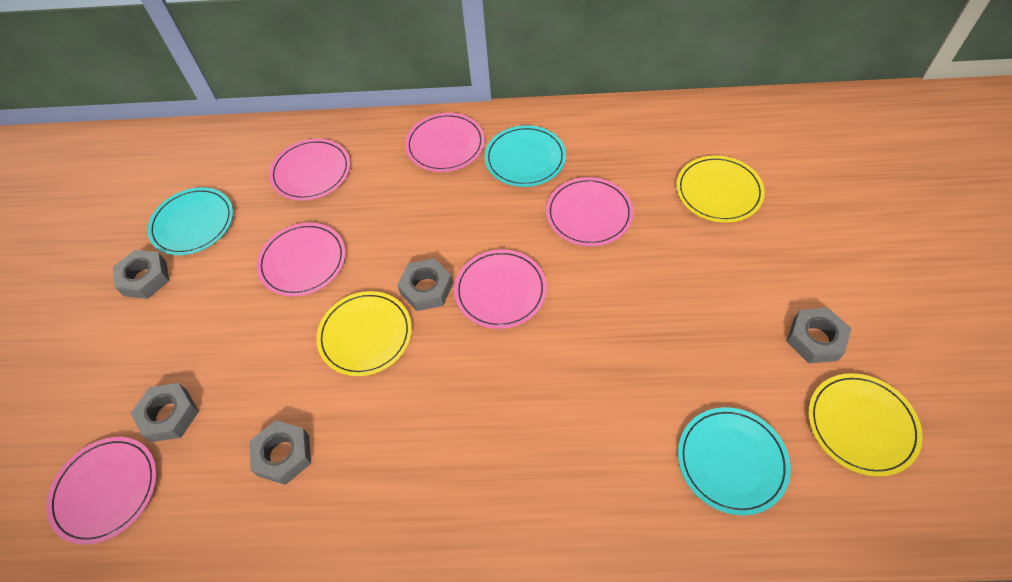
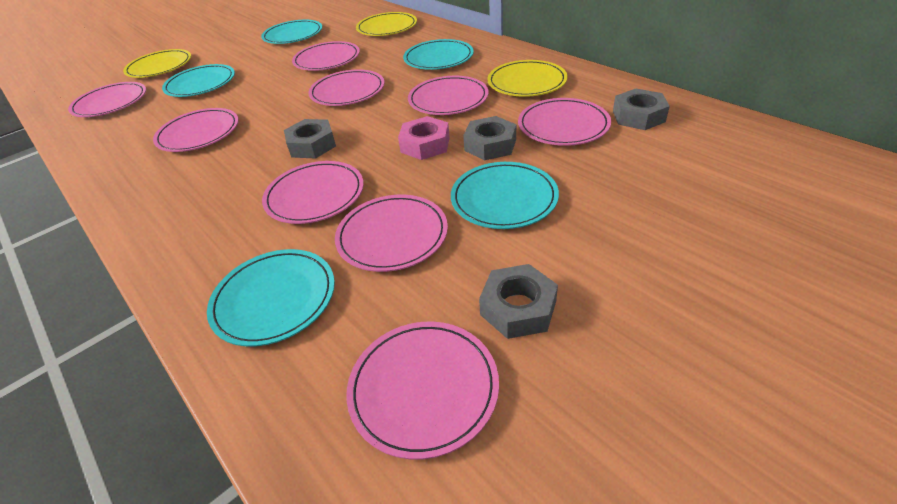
grey nut: [113,250,169,299] [131,383,199,442] [250,420,311,485] [397,258,453,311] [787,308,851,363] = 5 -> [284,119,336,159] [463,116,516,161] [479,264,558,339] [613,89,670,130] = 4
pink nut: none = 0 -> [398,116,450,160] = 1
pink plate: [46,437,157,545] [257,223,346,296] [269,139,350,201] [405,113,485,172] [454,249,547,329] [546,177,634,246] = 6 -> [68,82,146,117] [153,108,239,152] [262,161,364,224] [292,41,360,71] [308,69,384,106] [335,195,448,272] [346,321,499,459] [408,76,489,115] [518,98,611,146] = 9
turquoise plate: [147,187,233,255] [485,125,566,187] [678,407,791,515] = 3 -> [162,64,235,97] [207,249,335,346] [261,20,322,44] [403,39,474,70] [451,162,559,229] = 5

